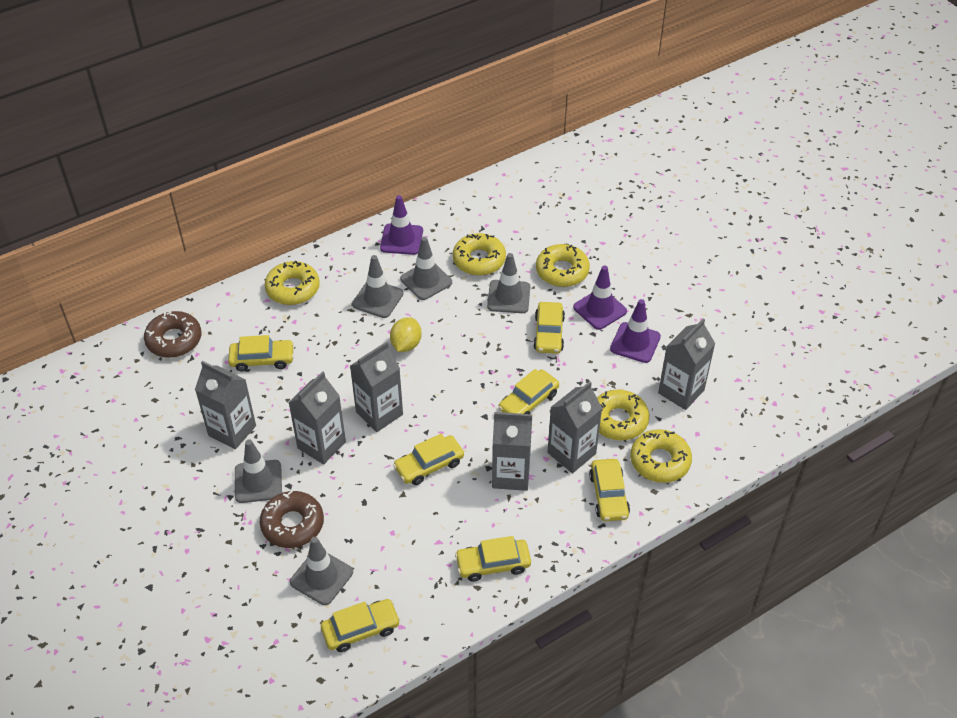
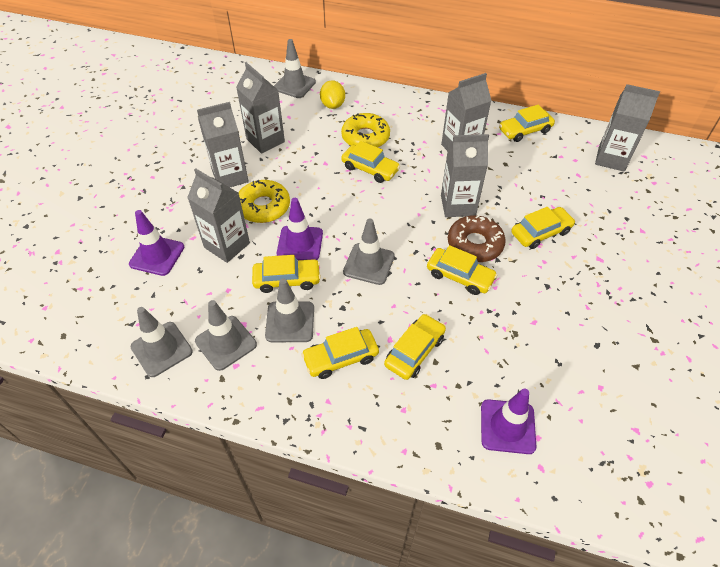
brown donut: [144,311,202,358] [260,490,324,548] = 2 -> [448,215,506,262] = 1
yellow donut: [265,261,320,305] [453,233,506,276] [536,244,590,287] [597,390,650,440] [630,429,692,483] = 5 -> [238,180,290,223] [341,113,390,147] = 2

